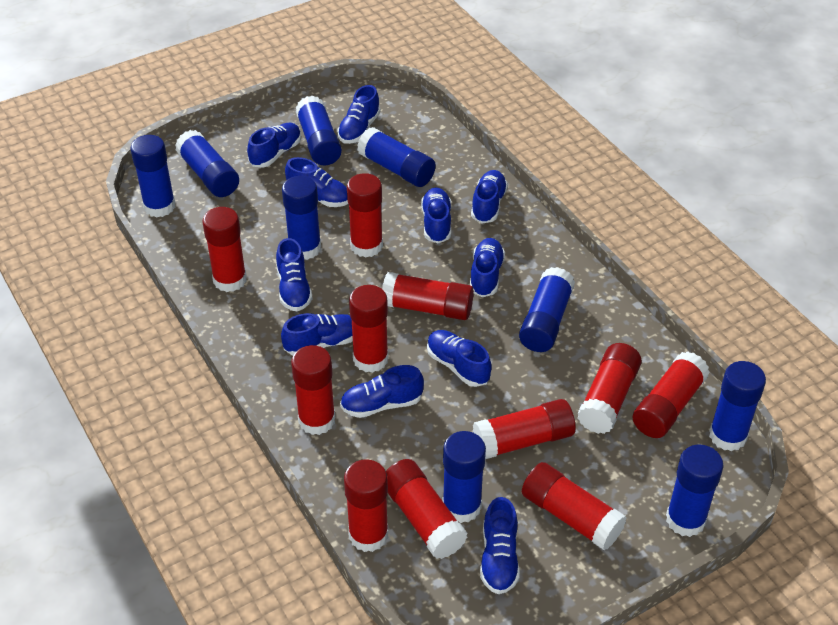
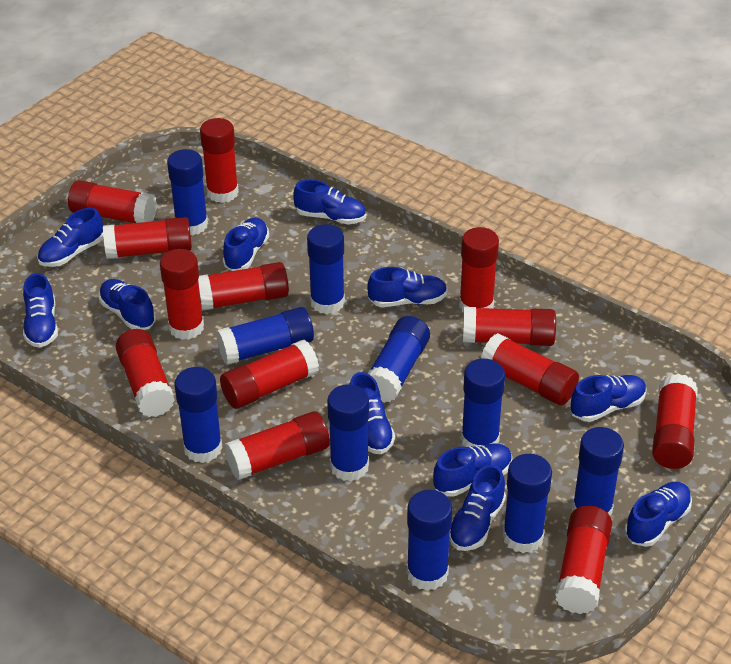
blue glue stick: [130,135,175,217] [175,130,239,197] [282,176,321,260] [296,95,342,165] [357,127,436,187] [442,431,486,523] [519,267,575,352] [666,444,723,537] [709,361,766,451] = 9 -> [167,149,208,235] [174,367,222,463] [216,307,314,365] [307,224,345,314] [327,384,369,481] [367,316,430,403] [407,490,453,591] [461,359,505,447] [503,454,552,553] [572,427,624,516] = 10
red glue stick: [202,207,247,292] [291,345,335,435] [344,459,388,552] [347,173,383,258] [349,285,389,373] [382,272,474,320] [386,459,467,559] [473,399,575,459] [522,462,627,551] [578,343,642,434] [633,351,710,438] = 11 -> [68,180,157,223] [103,217,192,259] [116,329,175,417] [160,249,204,340] [198,262,289,311] [200,118,239,203] [220,339,319,409] [225,411,330,480] [459,227,499,313] [463,307,556,346] [481,333,579,405] [555,505,612,614] [652,373,698,469] = 13

